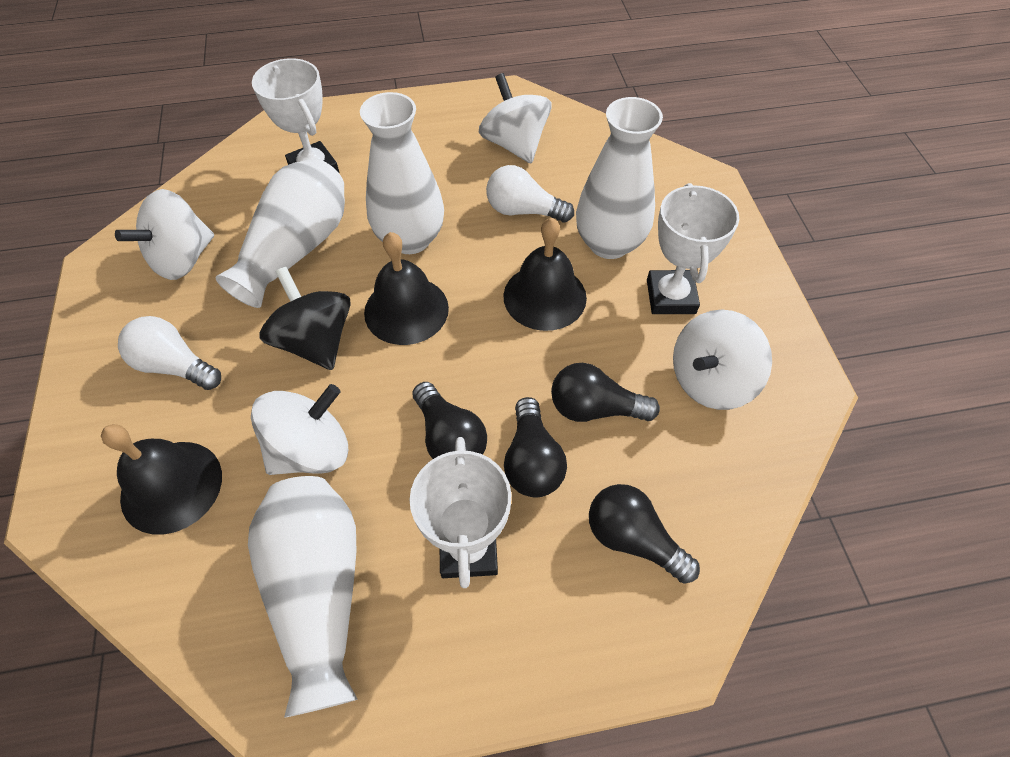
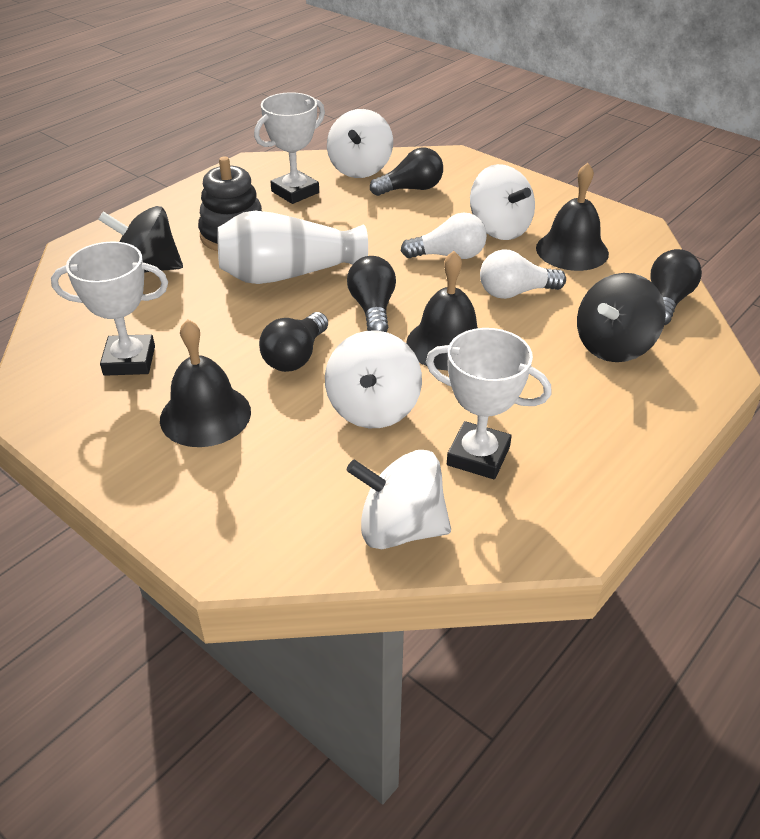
black spinning top: [260,267,351,370] = 1 -> [98,206,183,273] [577,273,666,362] = 2
black stacking toy: none = 0 -> [198,156,262,251] = 1
white vase: [216,158,345,308] [248,476,357,718] [360,92,444,254] [576,97,663,259] = 4 -> [217,211,368,284] = 1

